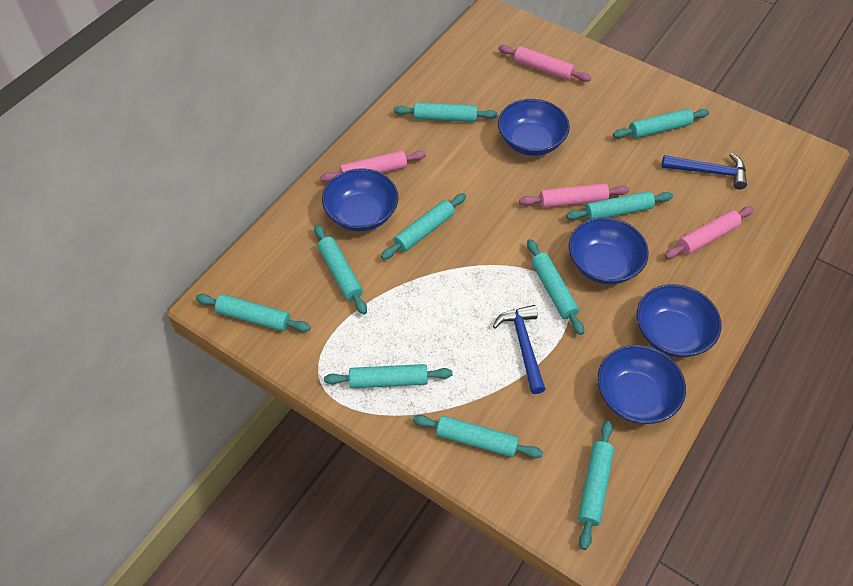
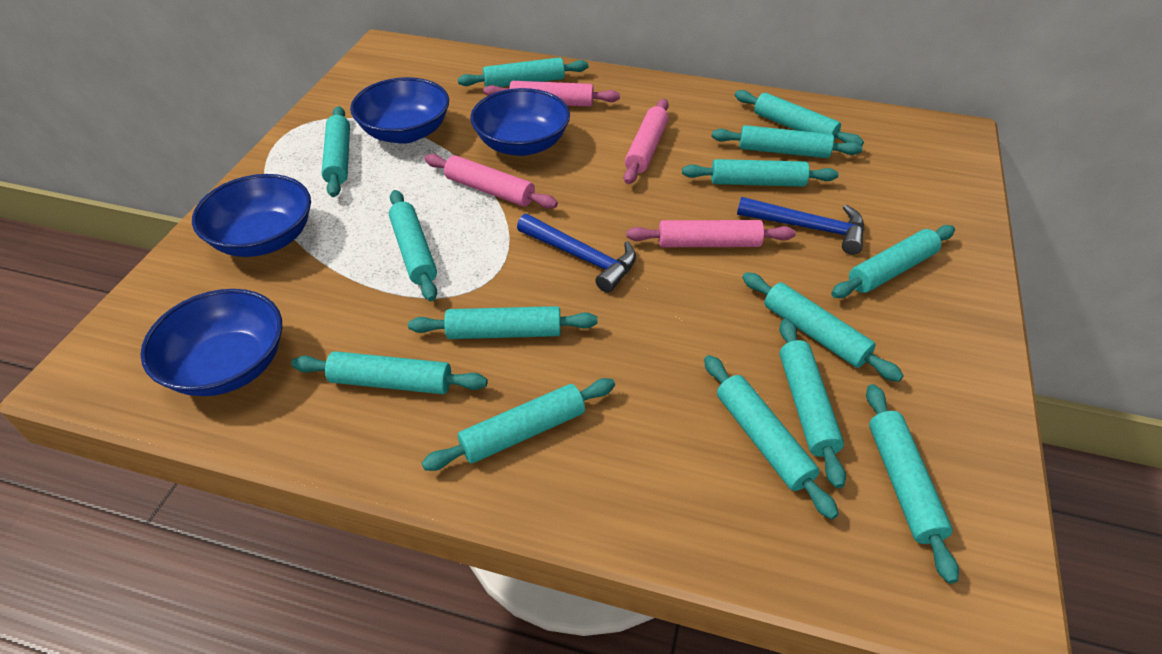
blue bowl: [322,168,399,231] [498,99,570,156] [569,217,649,284] [597,345,686,424] [637,284,721,357] = 5 -> [140,289,282,396] [192,174,311,257] [350,77,449,144] [470,88,570,156] = 4
turquoise rolling pin: [196,294,311,332] [314,225,367,314] [324,364,453,388] [381,193,466,260] [394,102,498,122] [413,415,543,458] [527,239,584,335] [566,191,673,220] [578,421,614,550] [613,109,709,138] = 10 -> [291,351,488,394] [322,106,350,197] [389,190,437,301] [408,306,598,339] [422,378,615,471] [458,57,589,87] [682,159,839,187] [704,355,839,520] [711,125,863,158] [735,90,864,146] [742,272,904,382] [779,319,846,488] [831,225,955,298] [866,384,959,584] = 14

